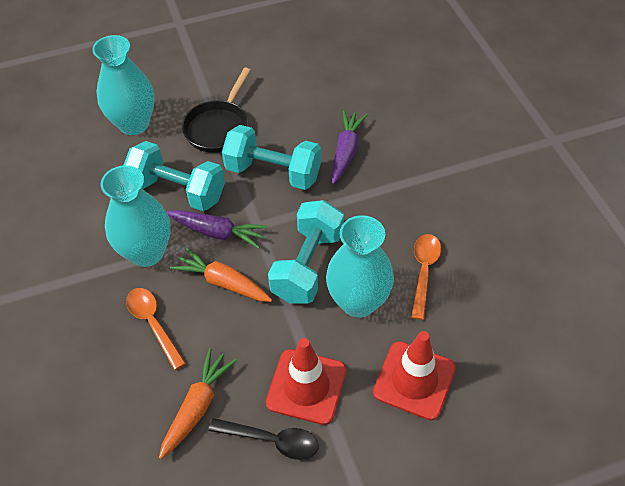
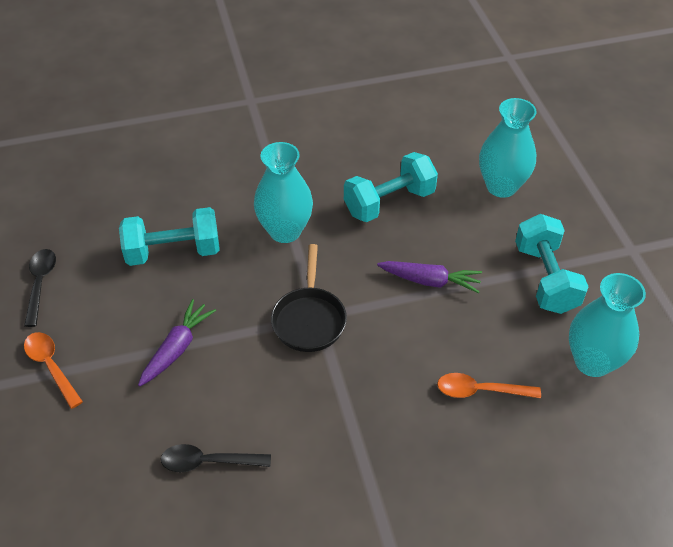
black spoon: [209,418,319,460] = 1 -> [24,249,56,327] [161,444,271,472] = 2
orange carrot: [159,348,237,459] [170,247,272,302] = 2 -> none = 0
red traffic cone: [266,338,346,425] [373,331,456,420] = 2 -> none = 0

